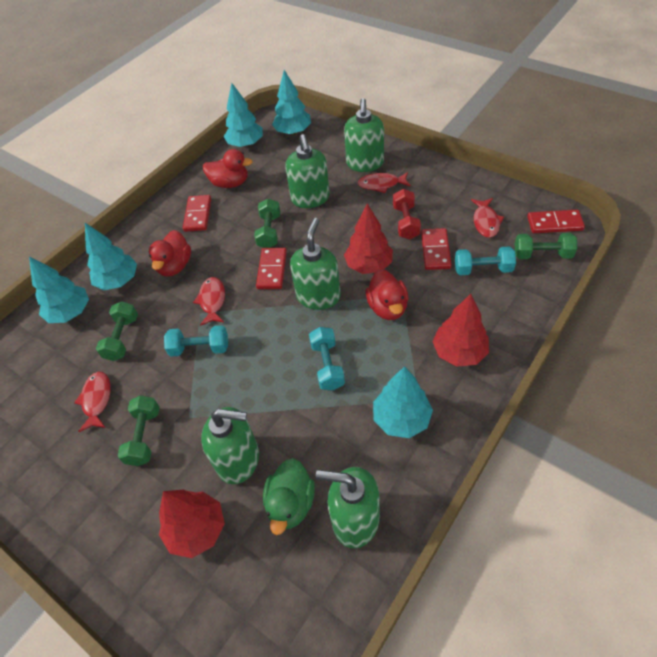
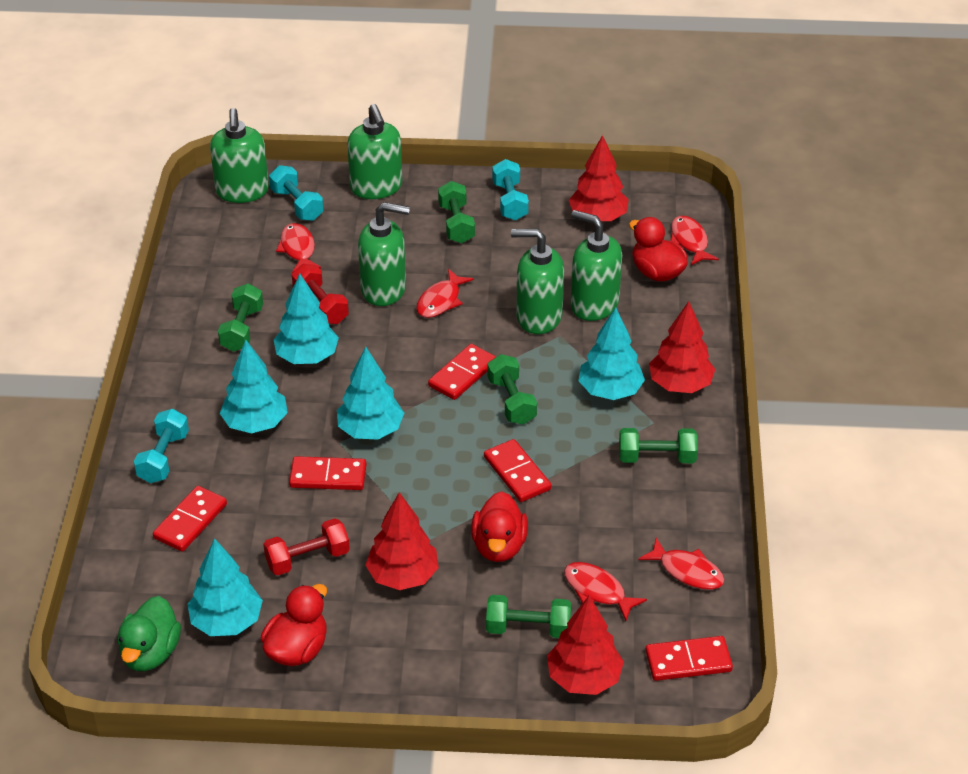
green dumbbell: [96,301,138,361] [117,395,160,466] [254,198,280,248] [515,233,577,259] = 4 -> [218,284,263,352] [438,181,475,243] [486,595,571,638] [487,354,537,425] [619,428,698,463] = 5
red domino: [183,195,211,232] [256,247,287,289] [421,228,452,270] [527,210,585,233] = 4 -> [153,486,227,552] [289,456,367,490] [428,344,496,400] [484,439,551,502] [645,636,733,681] = 5
red dumbbell: [393,189,421,240] = 1 -> [263,518,350,575] [292,264,349,324] = 2
red fish: [74,372,110,432] [193,277,225,326] [358,172,411,193] [471,198,504,238] = 4 -> [276,223,321,273] [416,269,474,318] [564,562,647,621] [639,538,724,590] [670,216,719,265] = 5
red tree: [159,489,225,558] [344,204,393,274] [432,294,489,367] = 3 -> [365,492,439,590] [547,596,624,695] [569,135,629,222] [649,301,715,393] = 4

